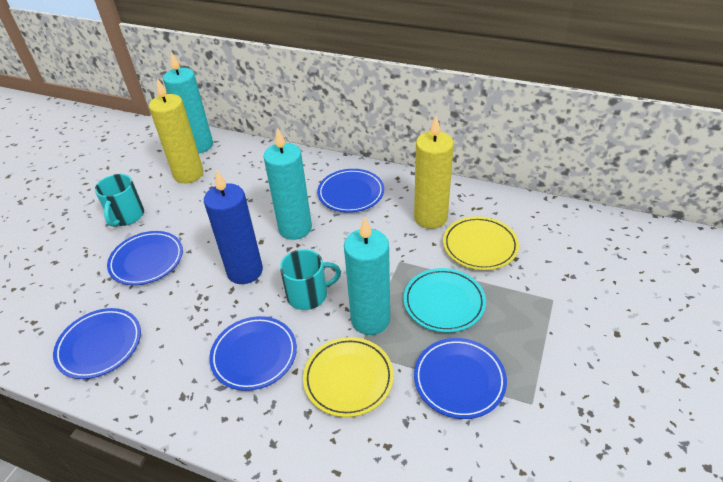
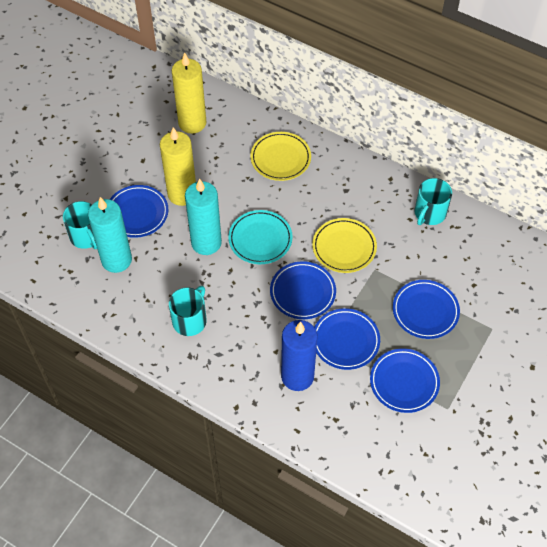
turquoise candle: [163,52,213,153] [263,127,312,240] [344,217,390,335] = 3 -> [88,197,132,273] [185,178,222,255] = 2
turquoise mug: [95,174,144,227] [280,249,341,310] = 2 -> [63,201,97,249] [169,286,207,336] [415,178,452,225] = 3

